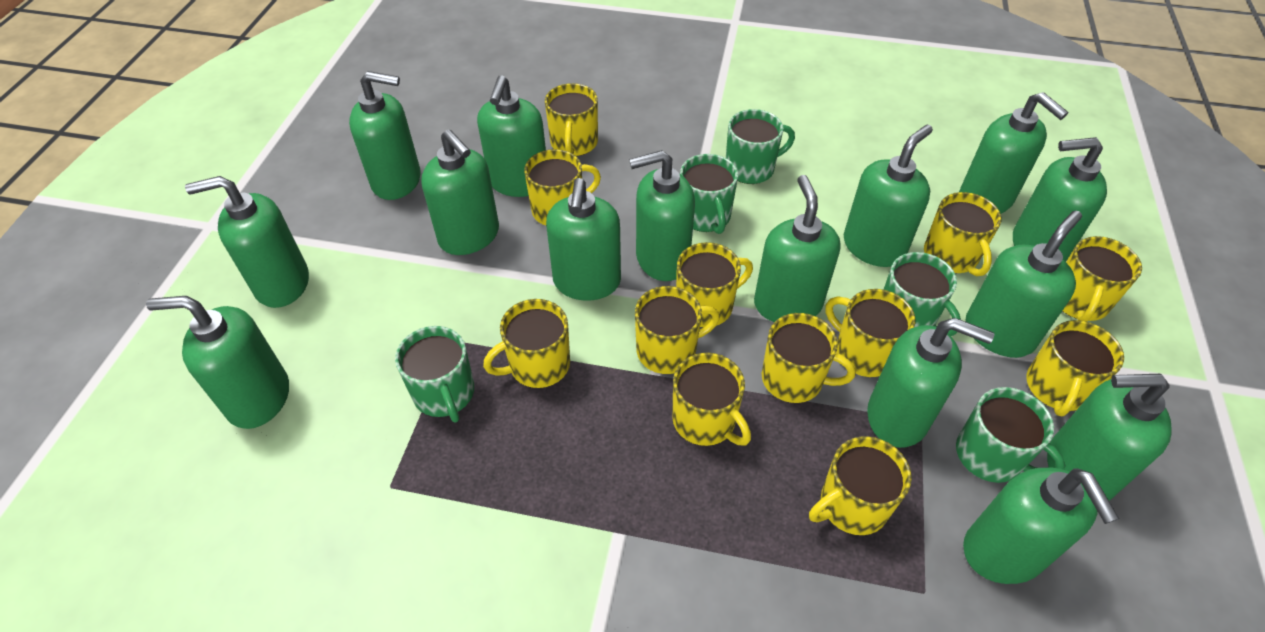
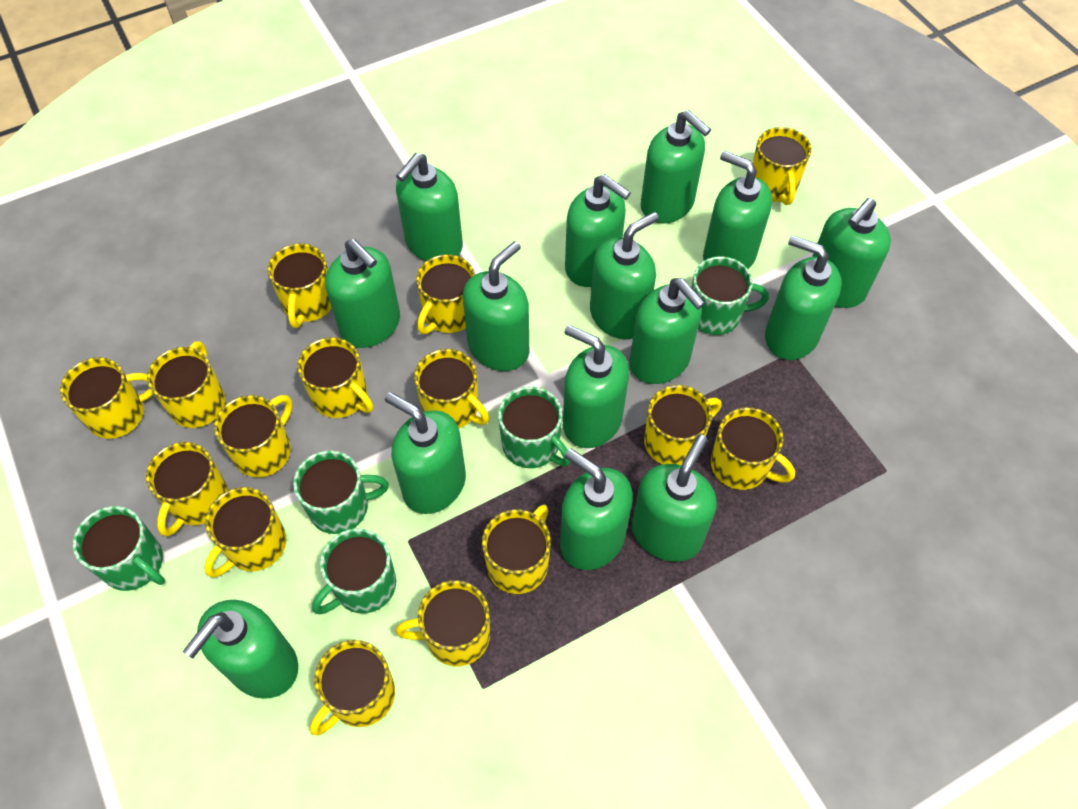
yellow mug: [483,299,570,388] [524,149,601,225] [545,83,598,156] [635,286,720,374] [672,353,751,446] [676,242,753,327] [762,313,855,403] [809,436,912,535] [826,289,915,377] [924,192,1001,276] [1026,320,1124,416] [1063,236,1142,322] = 12 -> [60,357,153,439] [146,442,228,537] [147,341,225,428] [204,487,286,578] [214,395,293,477] [267,243,332,328] [297,337,373,418] [310,640,395,736] [396,580,490,666] [414,349,489,428] [416,254,475,334] [482,505,551,594] [644,385,721,465] [711,407,795,490] [753,127,811,205] = 15

